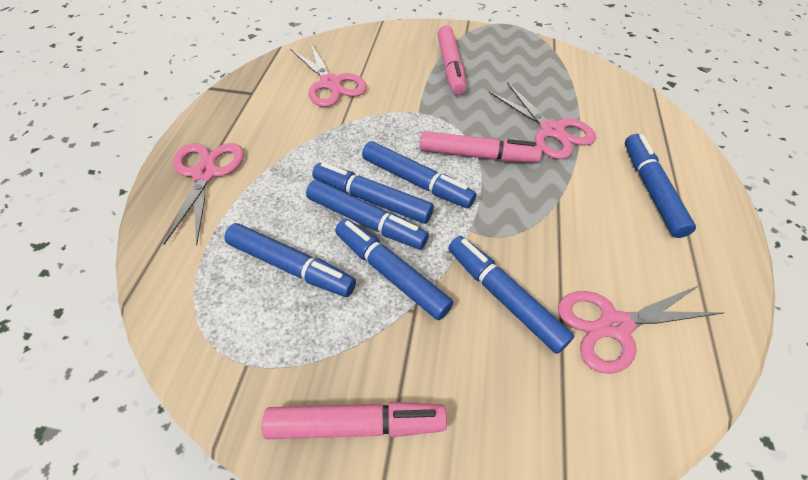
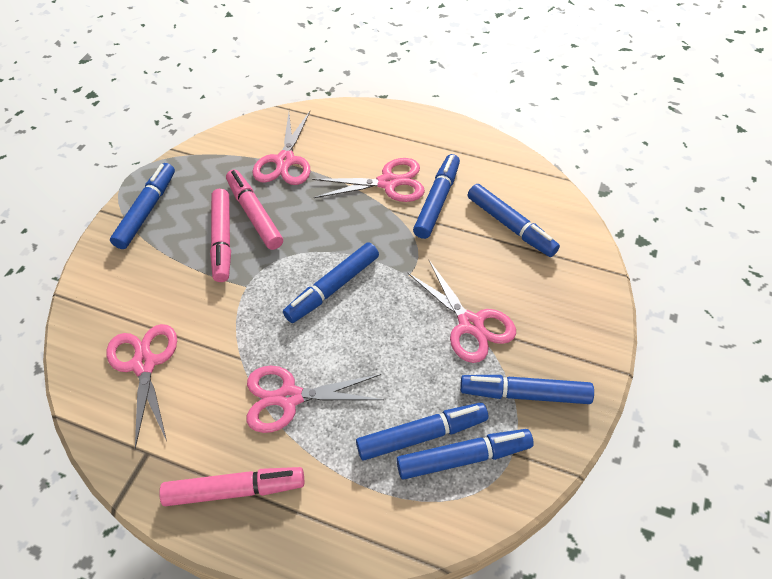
pink scissors: [163,143,244,245] [290,42,367,107] [489,82,596,159] [558,285,725,374] = 4 -> [107,324,177,449] [247,366,384,433] [252,111,310,185] [312,158,425,202] [408,260,516,363] = 5

